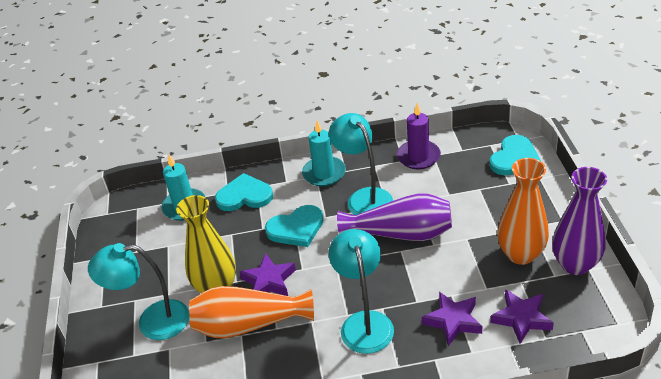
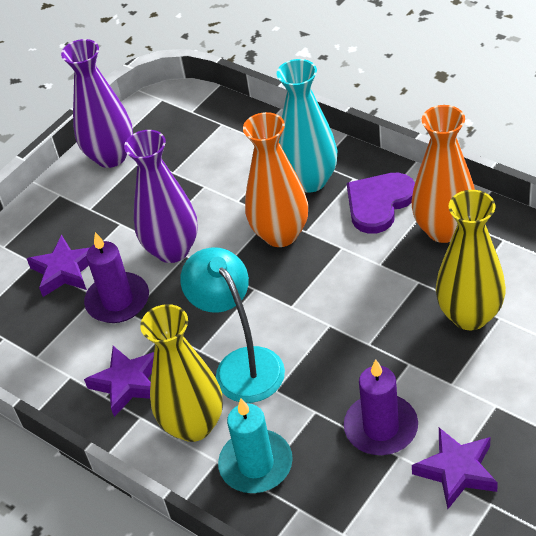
purple candle: [397,103,441,170] = 1 -> [84,232,149,323] [344,359,418,455] = 2
purple heart: none = 0 -> [347,173,415,234] = 1
turquoise candle: [162,155,206,221] [302,121,346,187] = 2 -> [218,398,293,493] = 1
turquoise heart: [215,173,273,211] [265,205,324,247] [489,135,541,175] = 3 -> none = 0
turquoise lamp: [88,243,189,340] [329,113,393,215] [329,229,394,354] = 3 -> [180,247,285,403] = 1
turquoise vase: none = 0 -> [277,59,337,193] = 1
yellow vase: [176,195,236,293] = 1 -> [140,304,223,442] [436,190,506,330] = 2

